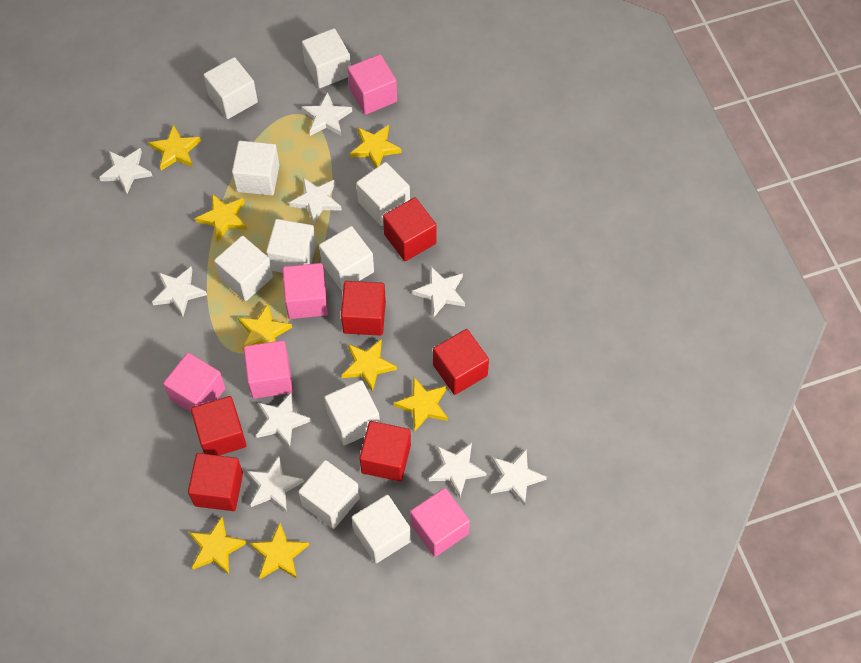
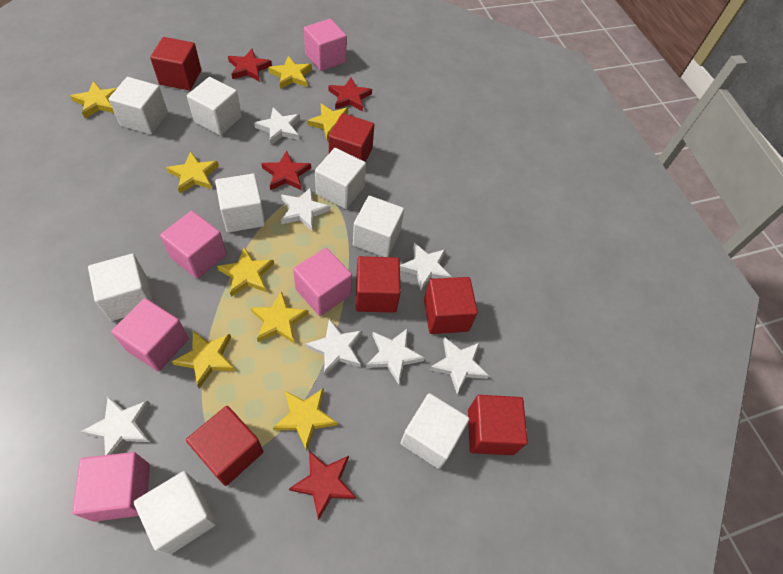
red star: none = 0 -> [228,49,272,82] [261,151,311,191] [289,451,356,521] [328,77,372,111] = 4
white cube: [204,57,258,119] [214,236,273,301] [232,141,279,195] [266,219,316,273] [298,460,360,529] [302,28,351,88] [319,226,374,291] [324,380,380,445] [352,495,411,563] [356,162,410,226] = 10 -> [88,254,153,321] [109,77,168,134] [134,471,217,555] [187,77,242,136] [215,174,265,232] [315,148,366,209] [353,196,404,257] [400,393,469,469] = 8
white star: [99,148,152,194] [152,267,207,317] [247,456,304,512] [256,393,311,447] [289,178,342,225] [302,92,352,136] [413,267,465,317] [429,443,487,498] [491,449,547,506] = 9 -> [81,396,150,455] [254,108,300,145] [281,187,330,232] [305,319,362,376] [366,328,425,384] [400,243,451,291] [430,337,489,394] = 7

